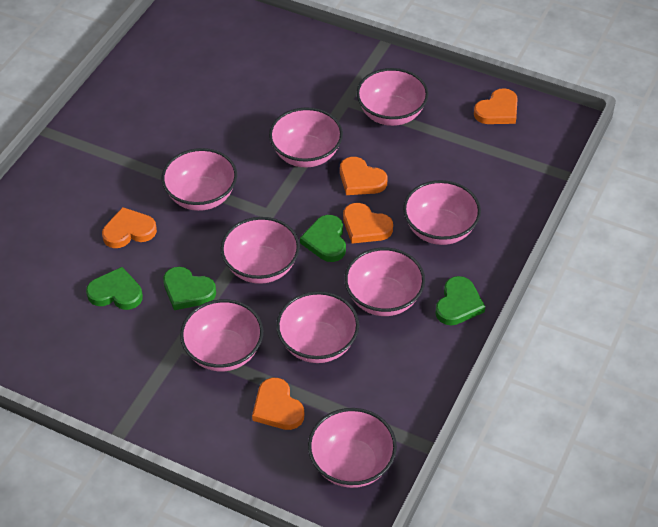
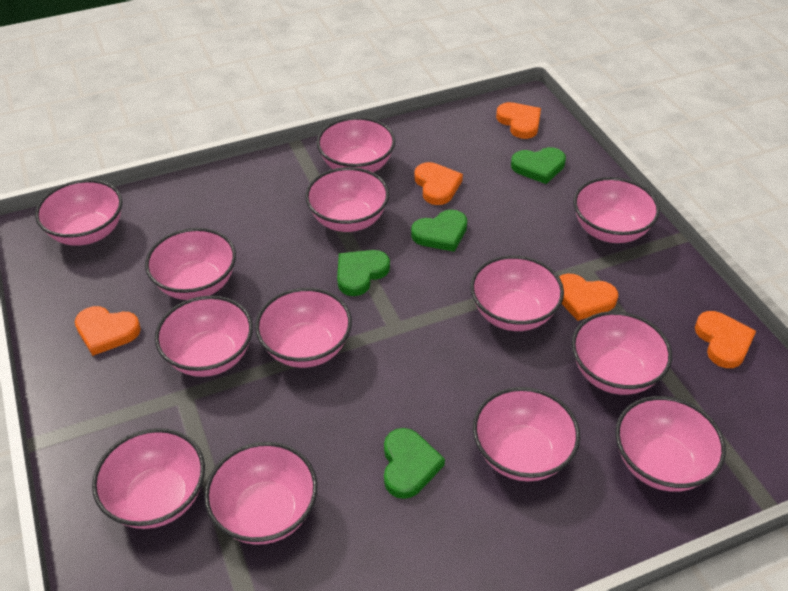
pink bowl: [161,148,237,211] [180,299,263,371] [220,217,300,284] [269,107,343,167] [276,291,359,363] [308,408,397,488] [344,247,425,316] [356,68,428,126] [403,180,481,245] = 9 -> [35,179,122,246] [92,428,205,529] [145,228,236,300] [155,296,253,377] [204,442,318,545] [255,288,352,368] [305,167,389,232] [317,117,395,172] [470,255,564,331] [473,387,580,481] [572,311,672,395] [573,177,660,243] [615,396,726,492] = 13

